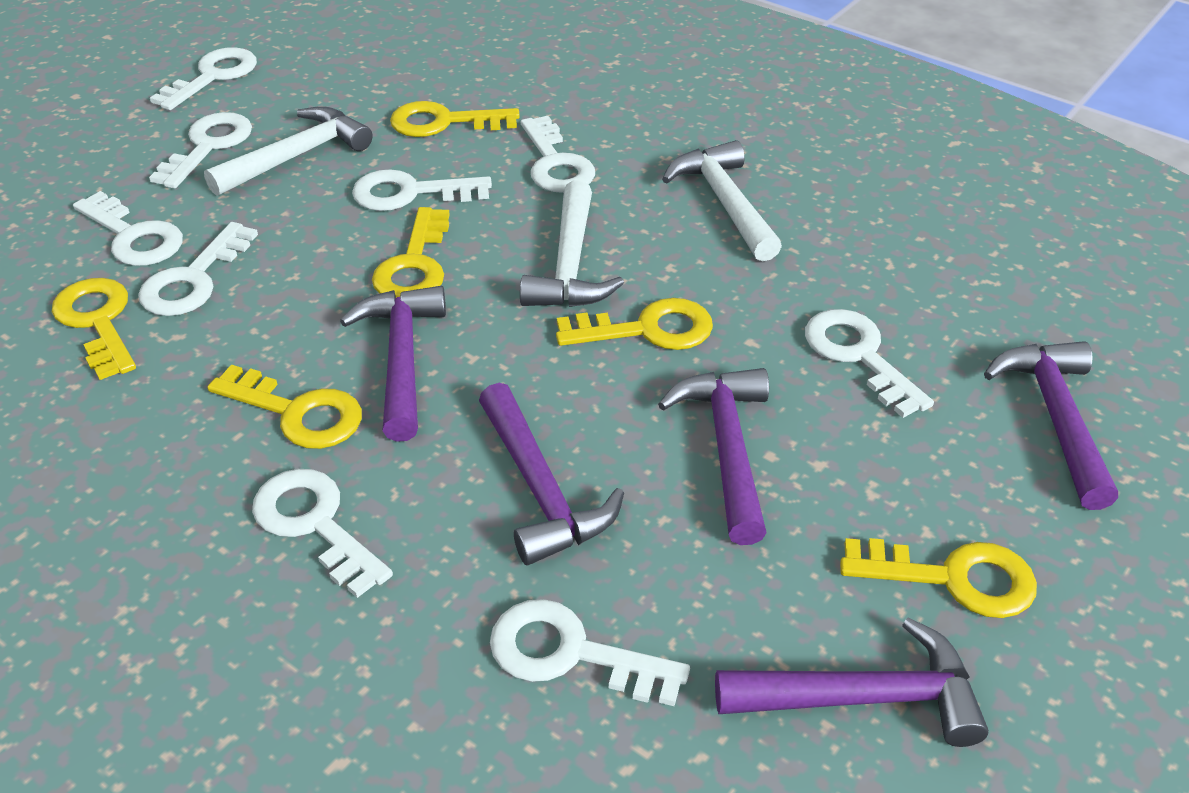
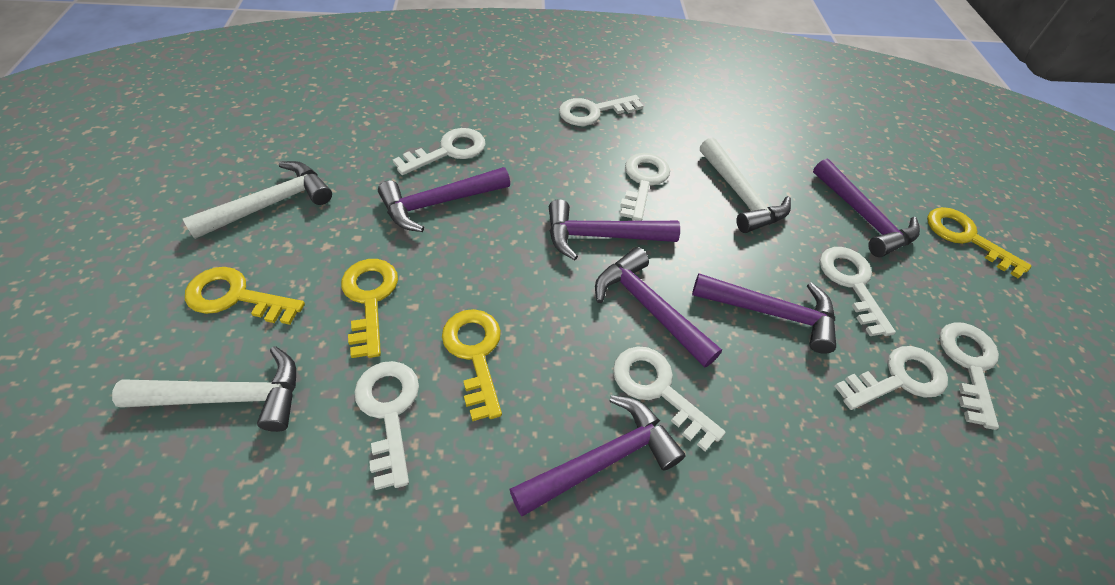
purple hammer: [340,286,446,442] [479,383,624,565] [658,368,769,545] [715,618,989,747] [984,341,1118,510] = 5 -> [378,167,510,232] [509,395,686,516] [549,199,680,260] [595,247,722,368] [692,273,836,354] [813,158,920,257] = 6
white key: [73,191,183,266] [138,222,258,316] [149,112,252,189] [150,47,257,110] [252,469,393,598] [352,169,492,211] [490,599,690,706] [521,116,595,193] [805,309,934,418] = 9 -> [354,361,419,490] [393,128,486,175] [559,95,643,126] [613,346,726,451] [620,153,670,221] [820,247,896,336] [835,346,948,410] [939,322,999,430] = 8
yellow key: [52,278,136,380] [207,365,362,449] [372,207,450,297] [390,101,520,137] [556,298,713,350] [840,538,1037,618] = 6 -> [185,267,305,325] [341,259,398,358] [442,309,502,421] [927,207,1031,278] = 4

